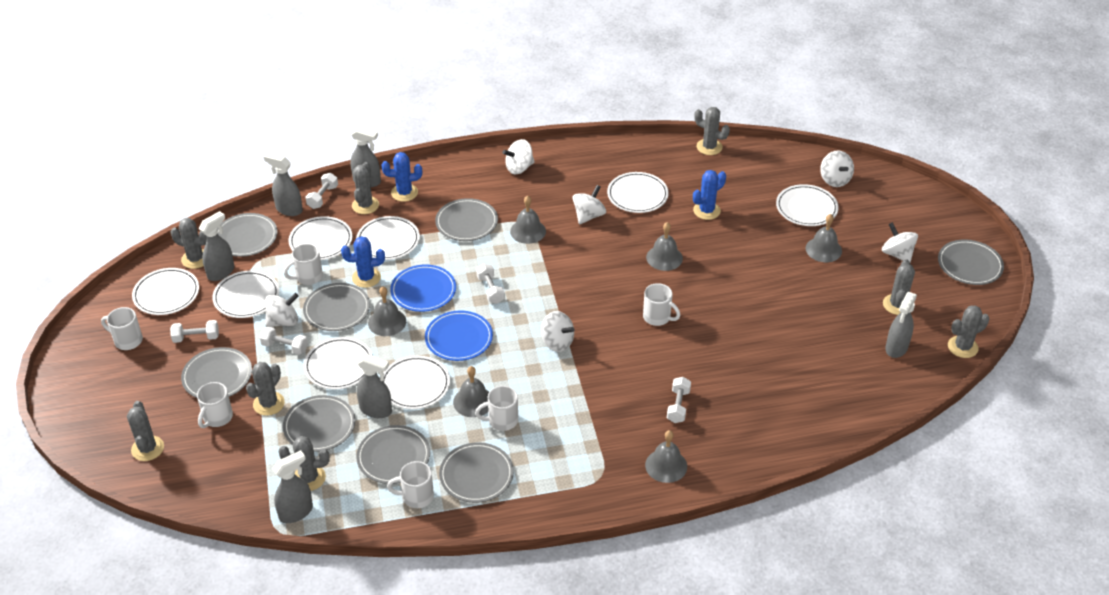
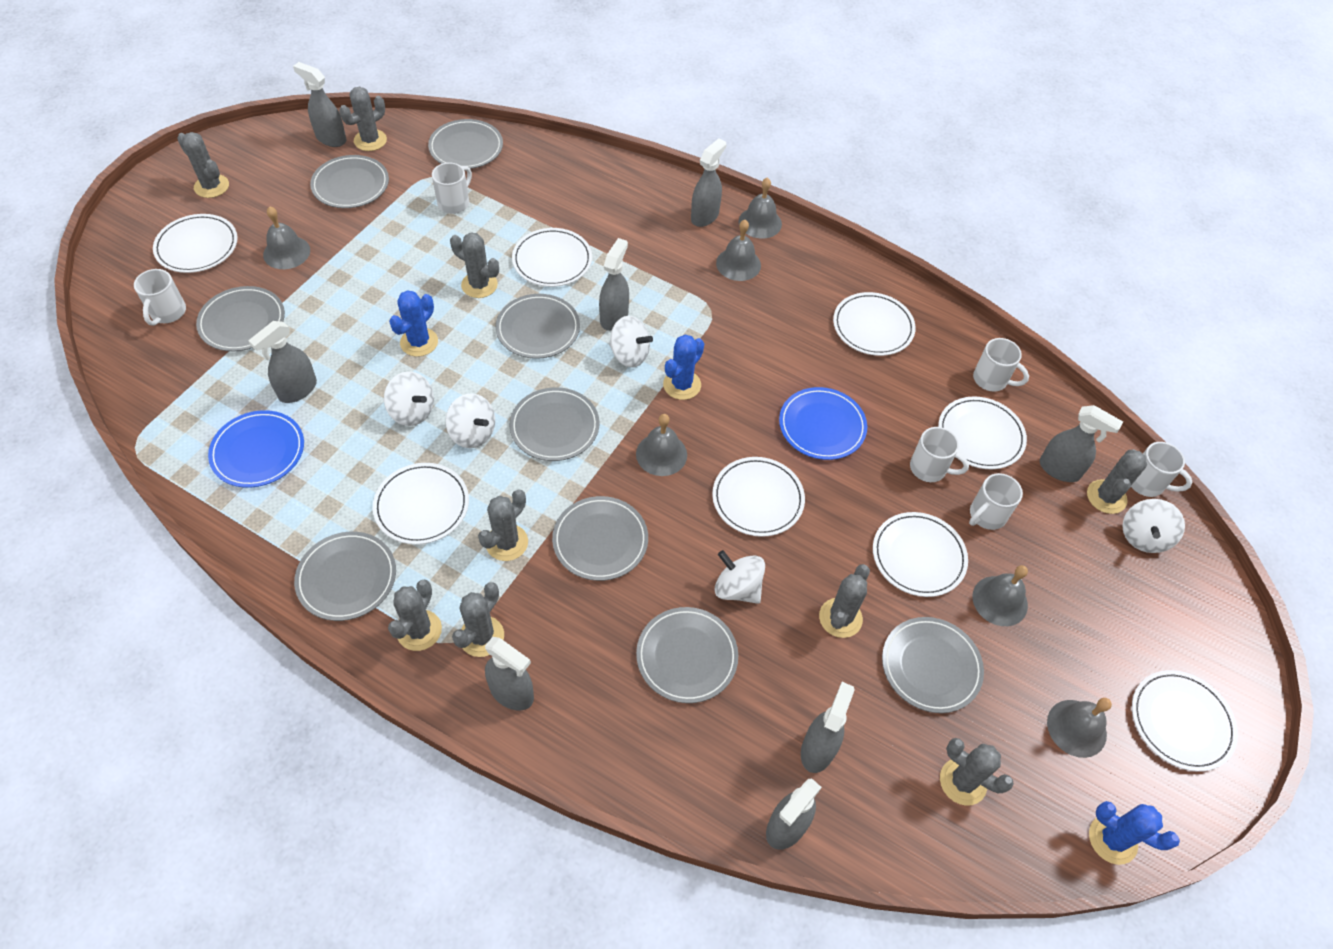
grey cactus: [127,401,164,461] [171,218,207,269] [246,362,285,416] [279,436,330,491] [352,162,379,214] [694,107,730,155] [883,259,915,315] [948,305,989,358] = 8 -> [177,132,229,198] [339,86,387,151] [388,579,442,651] [450,232,499,298] [452,582,504,657] [478,489,528,561] [819,564,870,638] [940,738,1014,806] [1087,449,1147,514] = 9
grey plate: [181,347,252,398] [217,213,278,257] [283,395,355,452] [303,283,370,331] [356,425,430,484] [435,198,498,241] [439,442,514,503] [938,239,1004,285] = 8 -> [196,286,285,351] [294,532,396,621] [310,155,389,208] [428,119,503,169] [496,294,580,359] [509,387,599,461] [552,496,648,581] [636,607,738,703] [882,617,984,713] = 9
grey spray bottle: [199,211,234,281] [264,153,303,216] [272,450,313,523] [350,126,381,187] [357,354,392,418] [885,292,917,358] = 6 -> [248,321,317,403] [293,62,346,147] [485,637,534,710] [599,238,629,331] [691,138,726,227] [766,778,822,850] [801,682,855,773] [1040,405,1123,482] = 8
white dumbbell: [170,320,219,343] [259,326,308,355] [306,173,338,209] [476,263,505,304] [667,377,691,423] = 5 -> none = 0
white spinning top: [265,293,299,327] [503,139,535,175] [541,311,574,352] [572,185,606,225] [820,151,854,187] [882,222,918,263] = 6 -> [384,372,434,426] [445,393,495,448] [609,316,653,368] [715,550,765,604] [1123,499,1185,553] = 5

